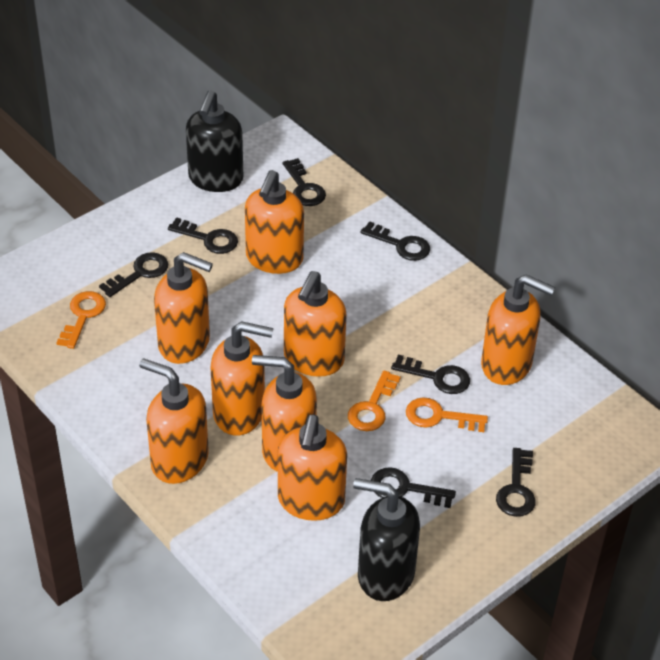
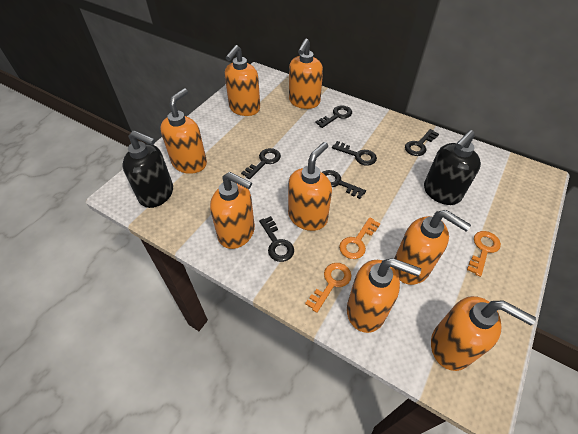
black key: [99,252,168,297] [168,217,238,254] [283,158,326,206] [360,221,430,261] [371,467,456,508] [391,355,470,394] [496,448,536,517] = 7 -> [241,148,281,179] [259,216,294,262] [315,105,352,128] [322,170,366,199] [332,141,377,166] [405,129,439,156] = 6

